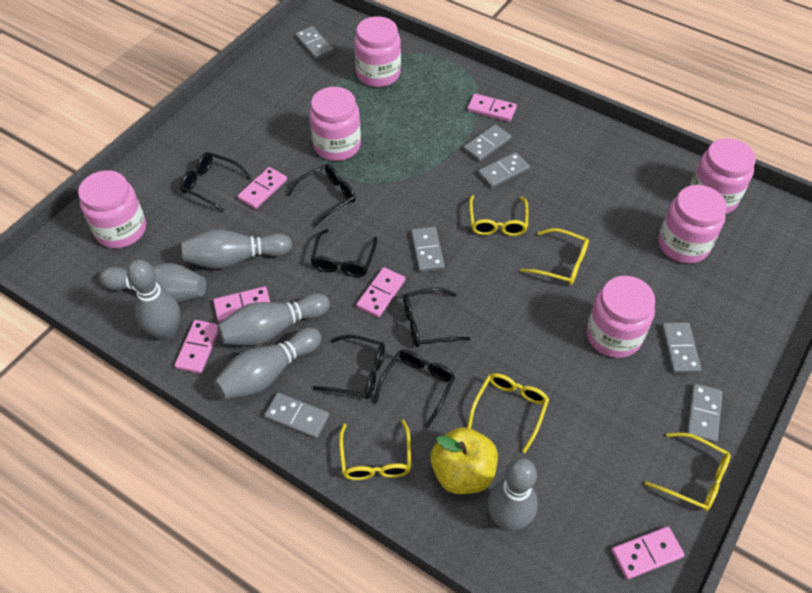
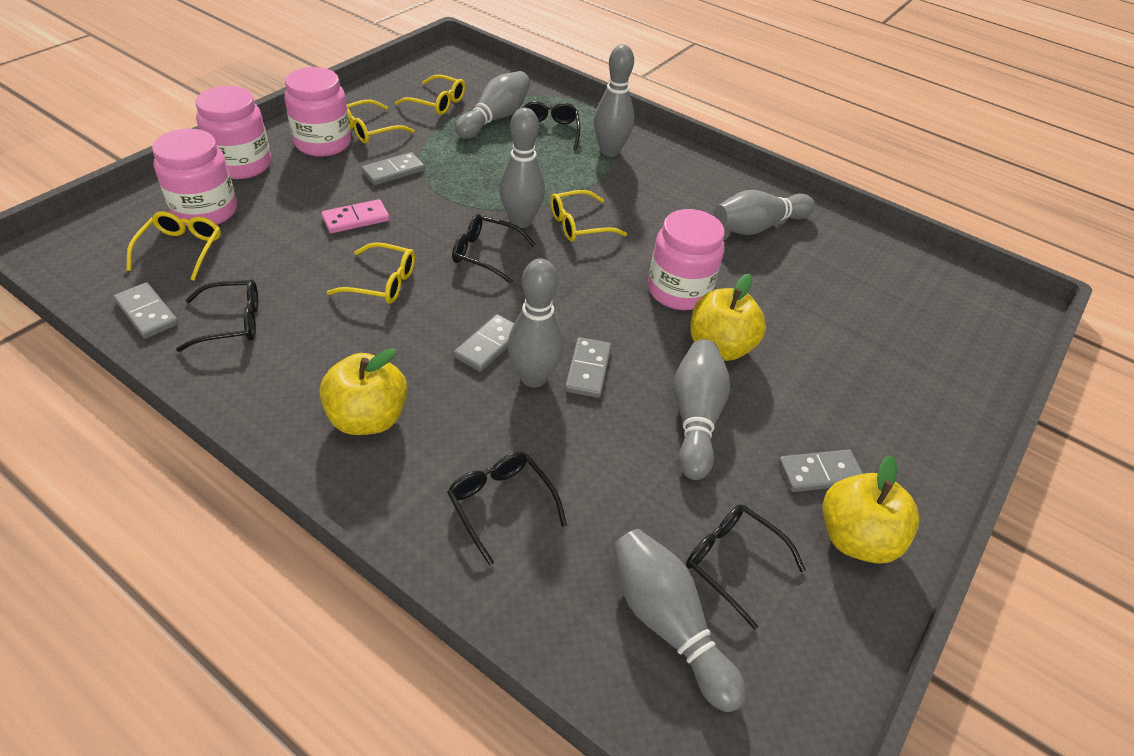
black glasses: [180,152,252,212] [287,164,356,227] [310,229,377,277] [313,334,385,399] [374,350,455,428] [403,287,470,347] = 6 -> [176,279,258,352] [447,452,567,566] [452,214,536,284] [522,101,580,150] [686,504,806,630] = 5
grey bowling pin: [99,263,206,303] [127,260,180,341] [181,229,292,269] [214,328,322,400] [217,293,330,345] [488,458,538,531] = 6 -> [455,71,530,139] [499,108,545,228] [508,259,564,388] [594,44,634,157] [612,529,746,712] [674,339,730,480] [713,190,815,235] = 7
grey domino: [264,393,329,439] [295,26,333,59] [411,227,445,272] [463,124,511,162] [478,152,530,188] [661,322,701,373] [686,383,723,443] = 7 -> [114,282,179,339] [362,152,425,185] [454,314,514,372] [565,337,611,398] [778,450,863,492] = 5
pink domino: [174,320,219,374] [213,286,270,323] [237,167,287,209] [356,267,405,318] [467,94,517,122] [611,526,685,580] = 6 -> [321,199,390,233] = 1
pink jar: [78,170,146,248] [309,87,361,161] [354,16,401,87] [586,276,655,358] [658,185,727,264] [690,138,756,214] = 6 -> [152,129,237,226] [195,86,271,179] [285,67,351,157] [648,209,725,310] = 4
yellow apple: [430,427,498,494] = 1 -> [320,348,407,435] [690,274,766,361] [823,455,919,564] = 3

